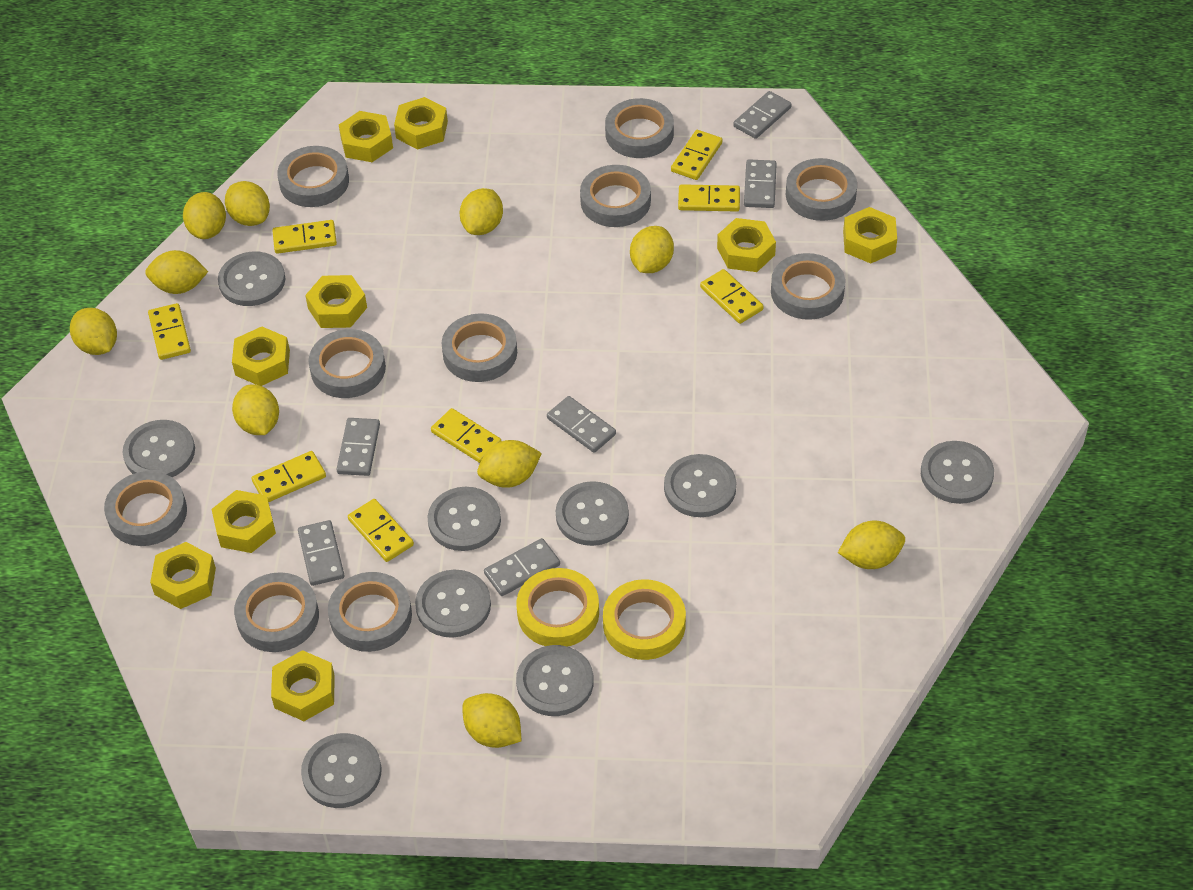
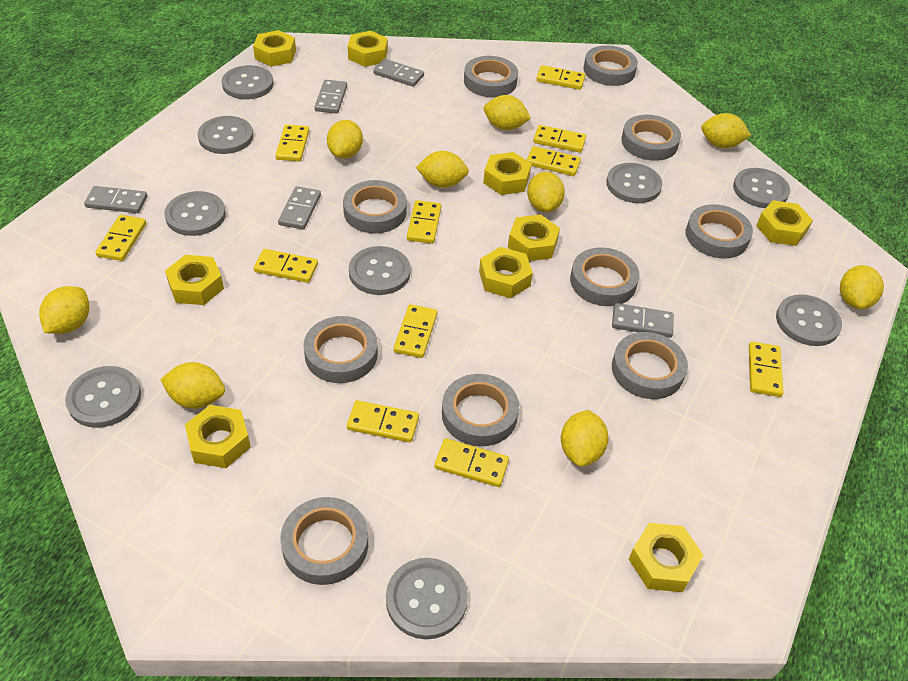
grey domino: [298,520,345,586] [337,418,380,476] [484,538,560,596] [547,396,616,453] [733,91,792,139] [744,160,777,208] = 6 -> [84,186,148,213] [278,186,321,230] [315,80,347,114] [373,59,424,87] [612,303,674,338] = 5
yellow domino: [148,303,191,360] [252,451,326,502] [272,220,337,254] [348,499,414,562] [431,408,501,463] [671,130,722,180] [678,184,740,211] [700,269,764,324] = 8 -> [95,215,146,261] [254,249,318,283] [275,124,309,162] [347,400,419,442] [394,304,437,358] [407,200,442,244] [434,438,509,487] [527,146,581,176] [533,125,586,153] [536,65,585,90] [749,342,783,397] = 11
yellow lemon: [70,308,117,355] [145,250,208,294] [183,192,226,239] [225,181,270,226] [232,385,279,435] [460,188,503,235] [462,693,521,748] [477,440,542,488] [630,226,674,273] [838,521,905,569] = 10 -> [39,286,89,334] [160,362,225,409] [327,120,363,159] [416,151,469,188] [484,95,531,130] [527,172,565,212] [561,410,609,467] [701,113,751,148] [840,265,884,309] = 9
yellow tape: [516,568,599,647] [603,579,686,660] = 2 -> none = 0

